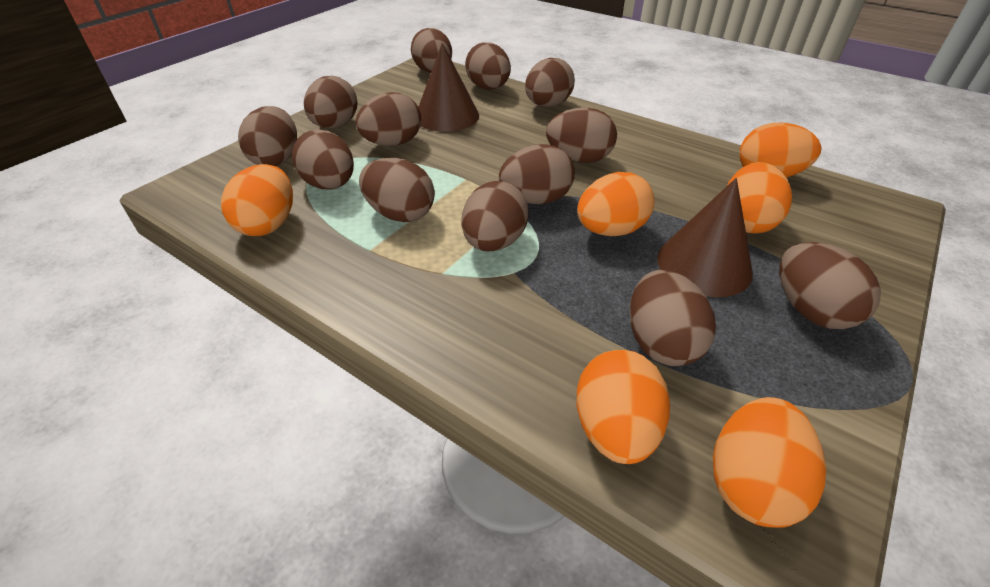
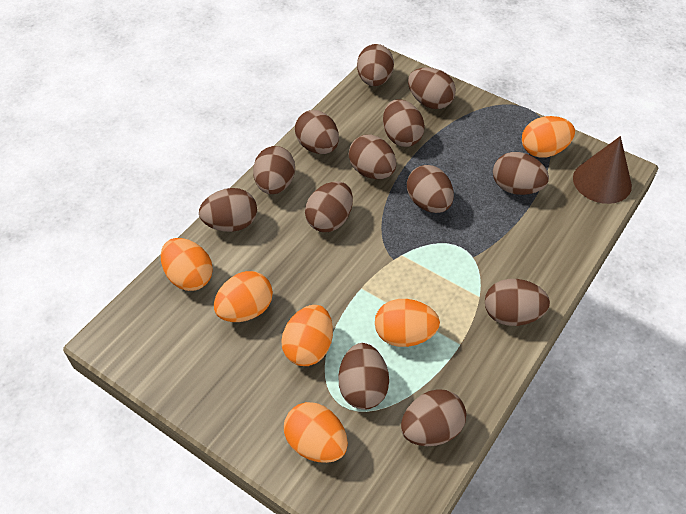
brown cone: [419,43,479,132] [657,178,753,297] = 2 -> [573,136,632,204] = 1

